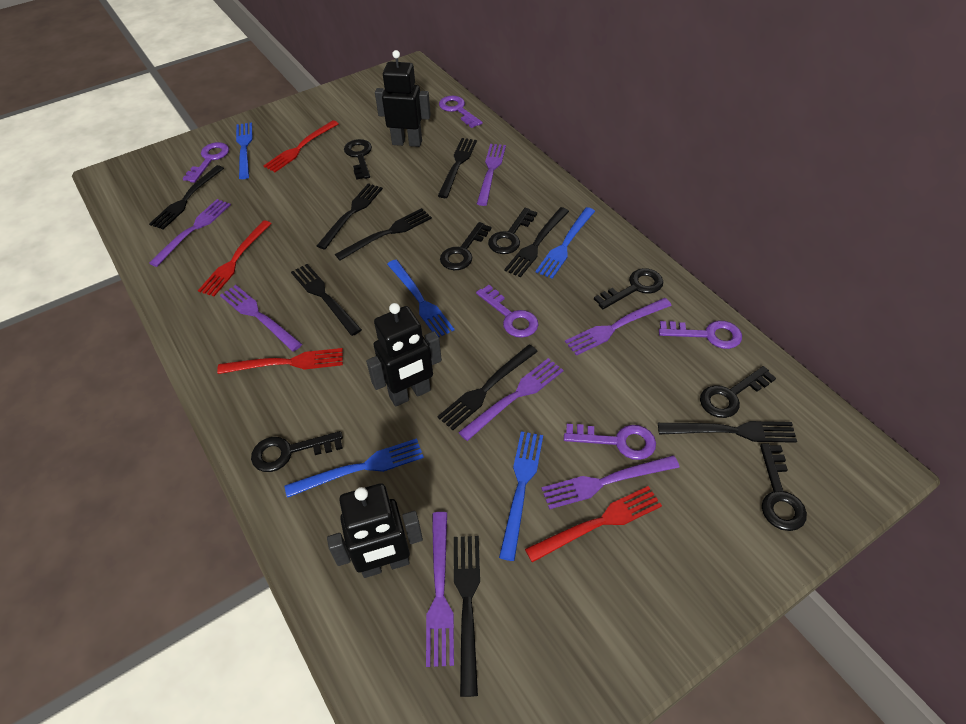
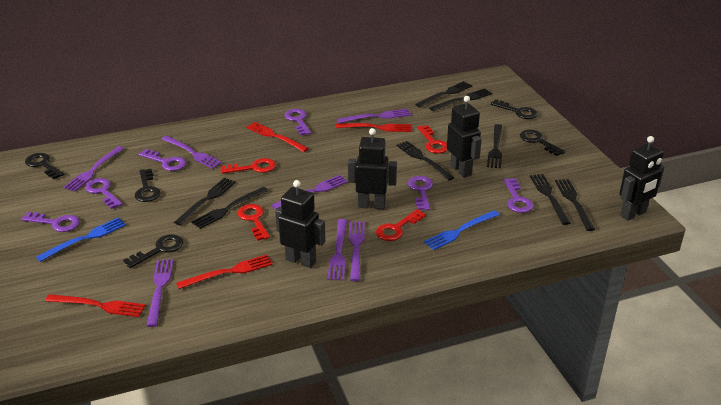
black fork: [149,165,224,230] [291,264,362,336] [317,183,383,249] [335,208,432,261] [437,345,538,430] [438,138,477,198] [454,536,480,697] [504,207,569,278] [658,421,797,443] = 9 -> [174,178,236,226] [191,187,269,229] [396,141,455,181] [415,81,472,107] [429,88,492,111] [487,124,502,168] [530,174,571,225] [555,179,595,231] = 8
black key: [251,431,343,472] [344,139,372,180] [440,222,491,270] [488,208,537,254] [594,268,663,309] [700,366,776,418] [760,444,807,531] = 7 -> [25,153,64,179] [123,234,183,268] [135,169,160,202] [490,99,538,119] [520,130,565,156] = 5
black robot: [327,483,423,578] [366,303,442,407] [375,50,431,147] = 3 -> [275,180,326,268] [348,128,397,209] [447,96,482,178] [619,136,664,221] = 4
blue fork: [236,122,253,179] [284,438,424,498] [387,260,455,337] [499,431,543,561] [535,207,595,279] = 5 -> [36,218,126,262] [424,210,500,250] = 2
purple key: [183,142,229,183] [439,96,483,128] [476,285,538,338] [564,424,656,460] [659,321,742,349] = 5 -> [21,212,80,232] [85,178,123,209] [138,149,186,171] [284,109,311,135] [408,176,433,210] [504,178,533,213] = 6
red key: none = 0 -> [221,158,276,174] [238,204,270,241] [376,209,426,241] [418,125,447,154] = 4

